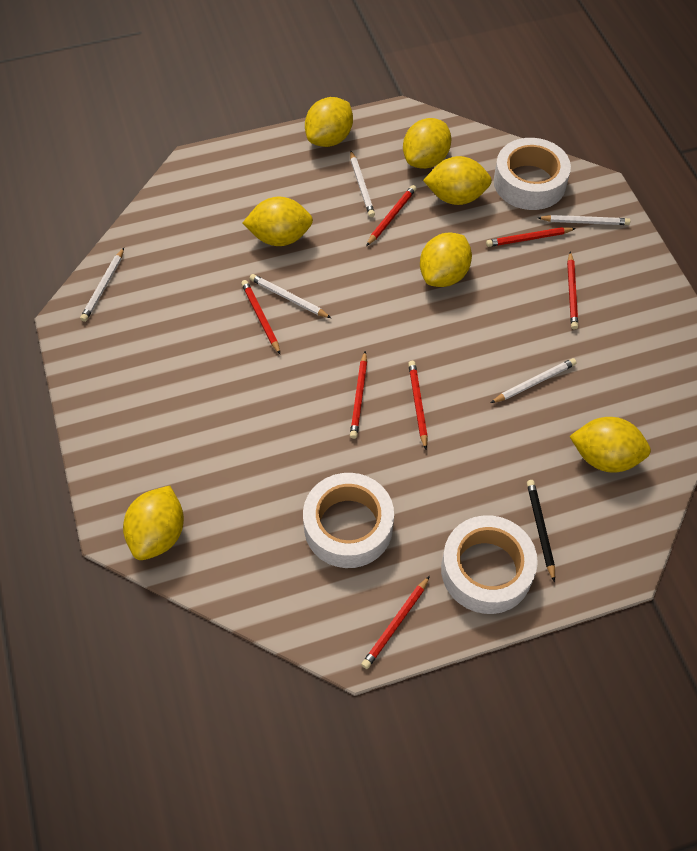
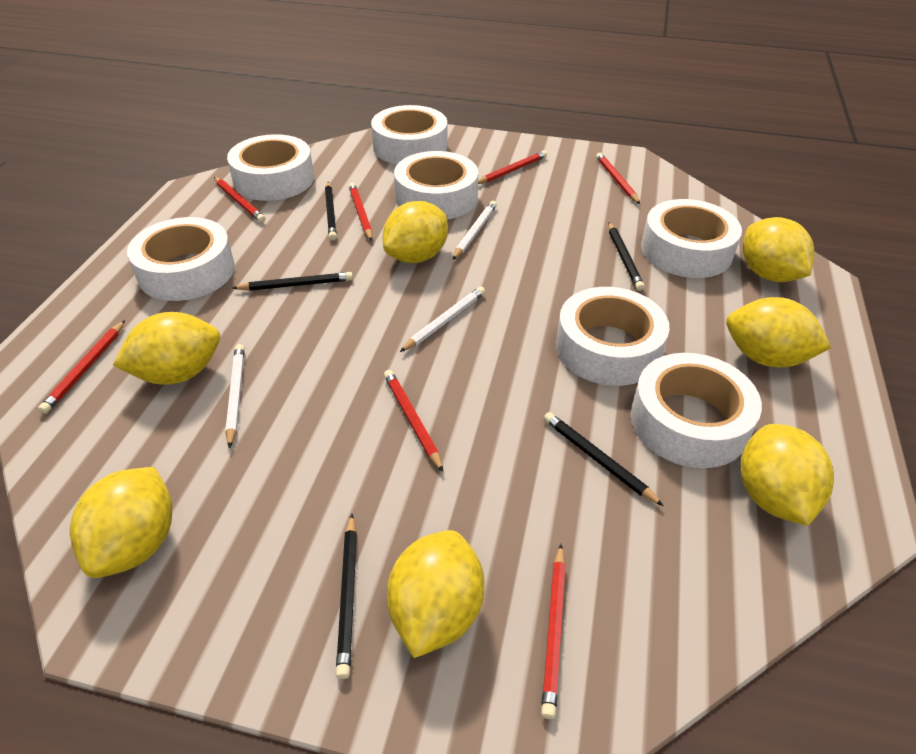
black pencil: [527,480,555,582] = 1 -> [233,272,353,291] [325,182,337,240] [336,514,357,679] [544,412,664,506] [608,222,645,291] = 5
white pencil: [80,248,124,322] [250,274,331,318] [350,150,375,217] [491,358,577,403] [538,215,630,225] = 5 -> [225,344,245,449] [400,286,485,352] [453,201,497,260] = 3
white tape: [303,473,394,568] [441,515,538,614] [494,138,571,210] = 3 -> [127,217,235,301] [227,134,314,201] [371,105,447,164] [394,151,478,219] [556,287,670,386] [631,353,762,468] [641,199,742,278] = 7

